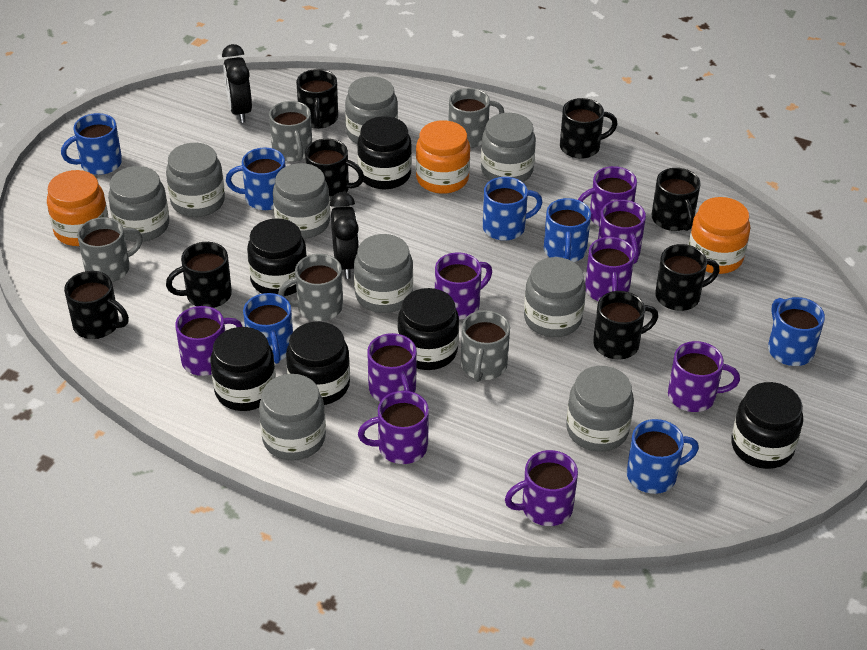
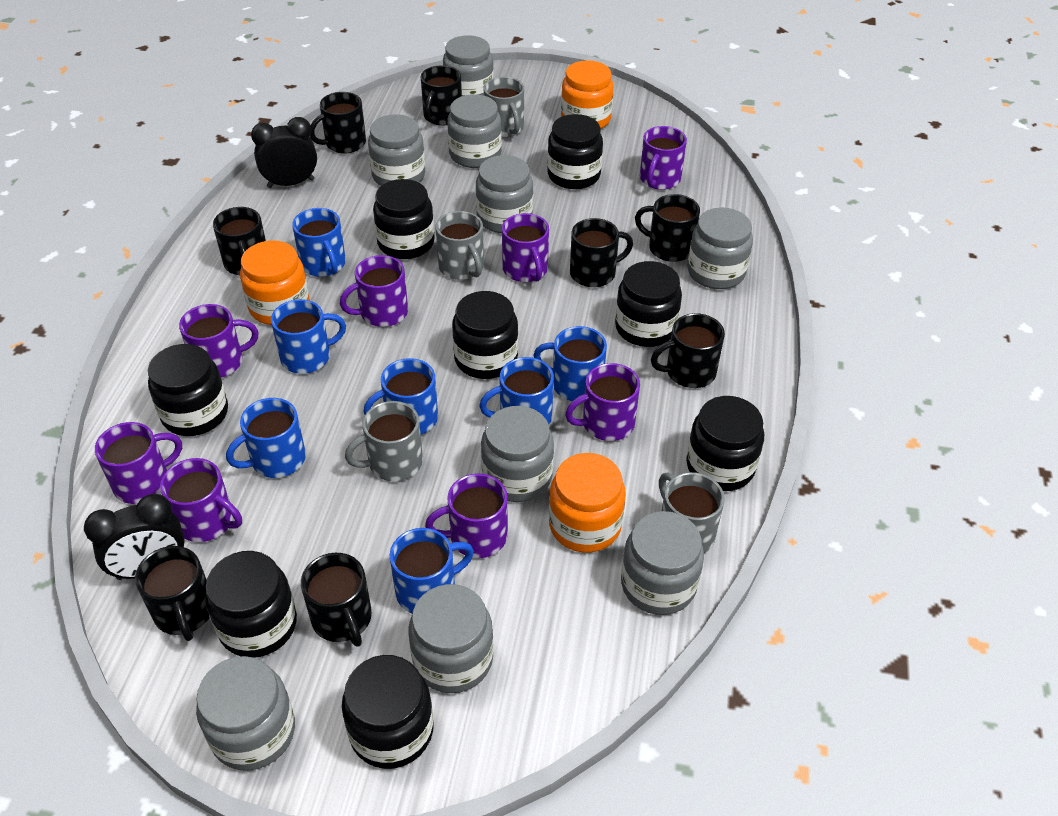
black jar: [210,327,276,411] [247,218,307,296] [286,322,350,405] [357,116,412,189] [397,288,459,370] [731,382,803,469] = 6 -> [148,344,228,436] [205,551,297,658] [342,655,434,769] [373,179,435,259] [452,291,518,379] [547,114,603,189] [615,261,682,347] [686,396,764,491] = 8
grey mug: [77,217,143,282] [269,101,312,162] [278,254,343,321] [449,88,504,148] [461,310,510,382] = 5 -> [345,401,423,481] [435,211,484,280] [483,77,524,137] [659,472,725,553] = 4
purple mug: [175,306,243,376] [358,391,429,464] [367,333,417,401] [435,252,492,320] [505,450,578,526] [578,166,637,226] [585,237,635,301] [598,200,646,264] [668,341,740,412] = 9 -> [95,422,182,504] [160,458,242,542] [179,304,258,378] [340,255,408,327] [425,474,508,558] [502,213,549,282] [565,363,640,441] [640,126,687,190] = 8

